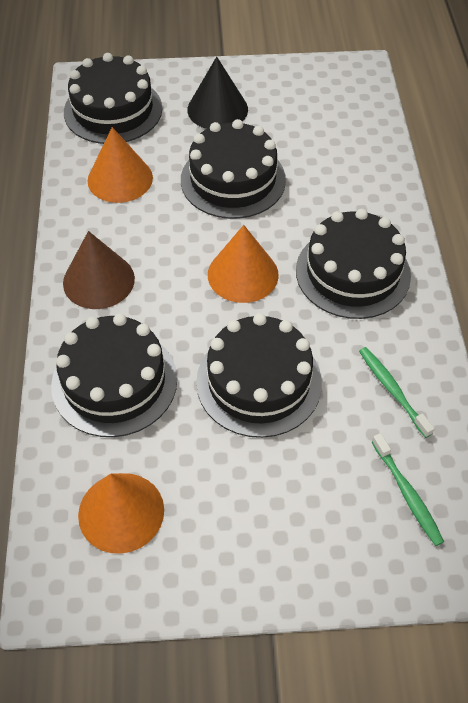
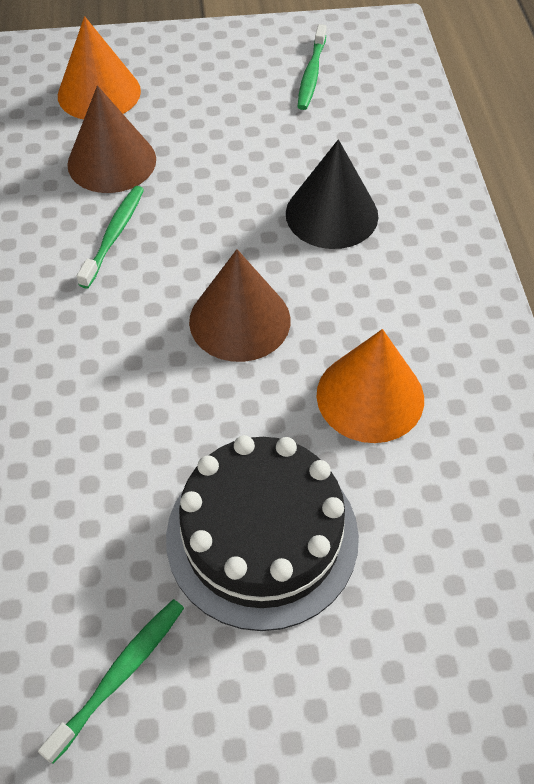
black cake: [51,313,177,437] [64,53,162,144] [181,119,286,219] [196,313,322,438] [296,209,411,319] = 5 -> [166,435,359,631] = 1
brown cone: [63,231,135,309] = 1 -> [67,86,156,193] [189,249,290,362] = 2
green toothbrush: [359,347,435,438] [372,433,444,546] = 2 -> [38,599,184,764] [77,186,144,289] [298,24,327,110] = 3
orange cone: [78,473,164,554] [88,127,153,203] [208,225,279,303] = 3 -> [58,16,141,119] [317,329,424,443] = 2

